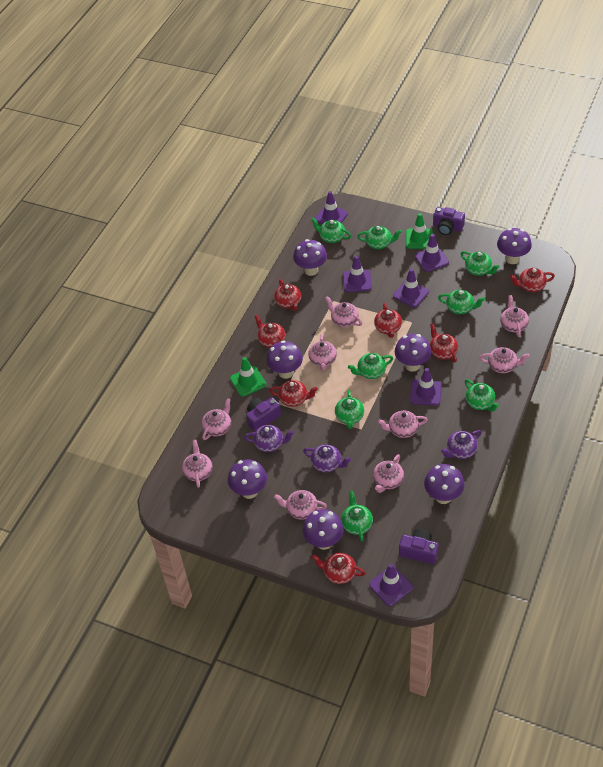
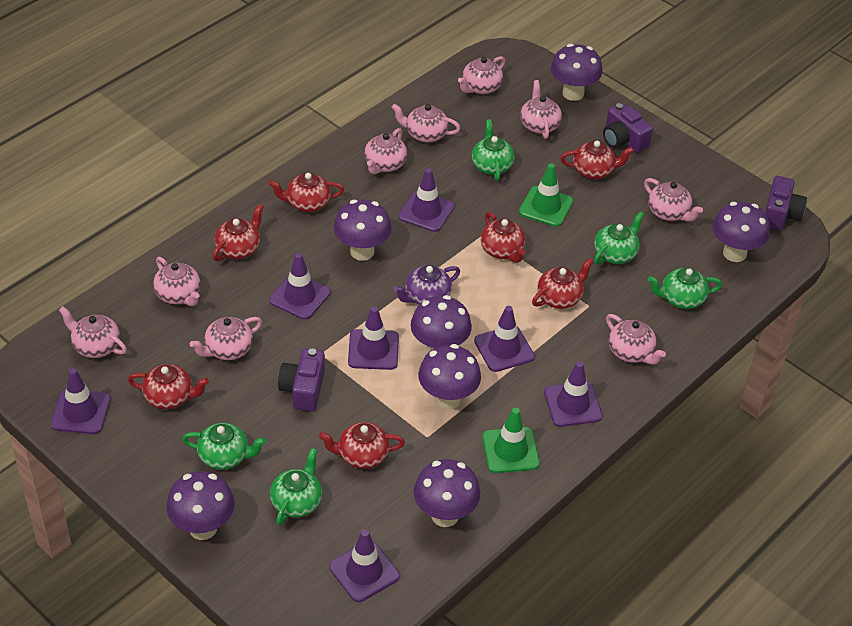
green teapot: [311,218,351,243] [335,390,364,429] [341,491,373,541] [348,353,393,379] [357,226,402,249] [438,290,485,314] [461,251,499,276] [465,379,499,411] = 8 -> [182,423,266,470] [270,448,322,526] [472,119,514,180] [594,212,644,265] [648,268,722,309] = 5
purple teapot: [244,425,294,452] [303,444,351,473] [441,430,482,459] = 3 -> [394,265,460,305] = 1
purple traffic cone: [315,191,348,224] [343,256,372,292] [369,564,413,606] [393,269,429,308] [410,368,442,406] [415,234,449,272] = 6 -> [50,368,111,434] [269,253,330,320] [329,529,400,602] [348,306,399,370] [398,168,454,232] [474,306,535,372] [544,362,602,427] = 7

